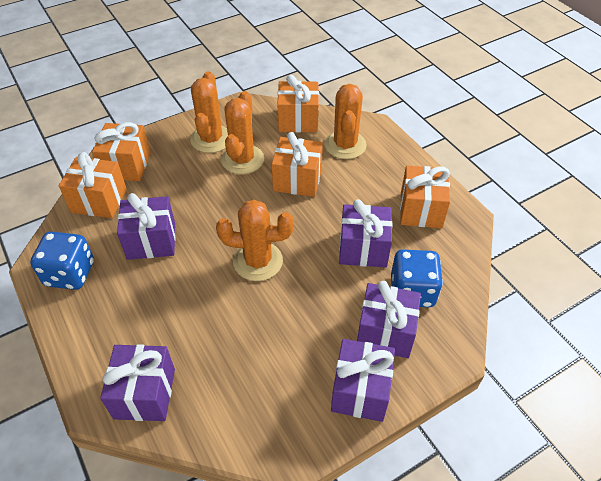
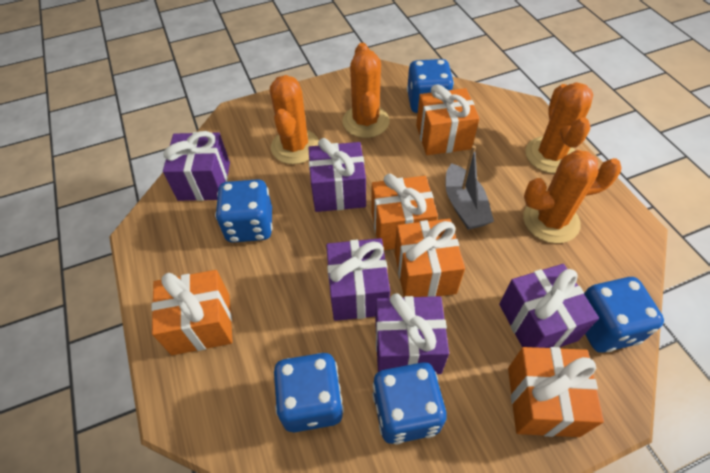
blue dice: [30,232,94,290] [391,249,443,307] = 2 -> [215,179,273,243] [274,353,344,432] [372,362,447,445] [407,59,454,113] [584,277,664,353] = 5
grey boat: none = 0 -> [445,145,494,230] = 1

